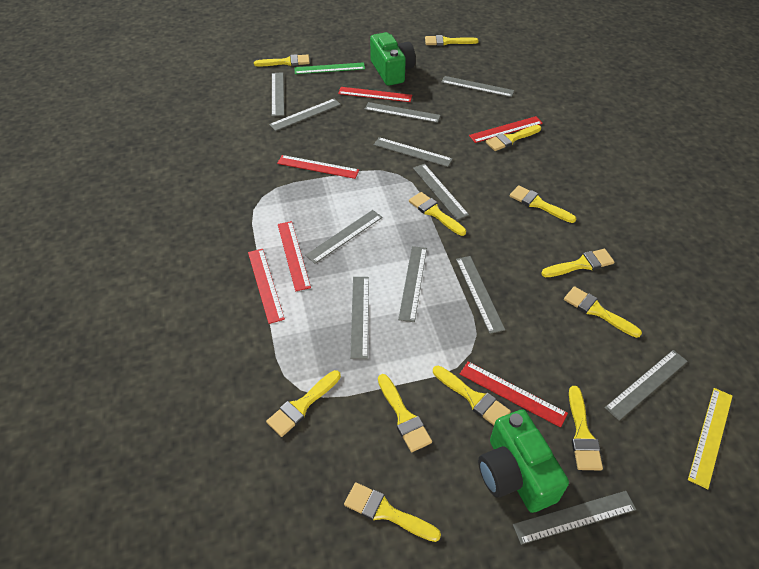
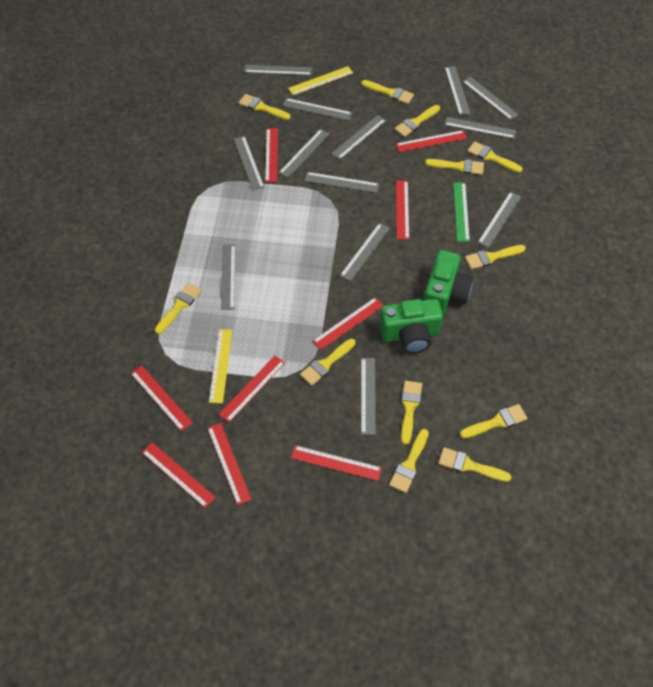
grey ruler: [269,98,341,131] [272,72,284,116] [305,210,383,264] [350,277,369,359] [365,102,441,123] [374,137,453,167] [398,246,427,322] [413,164,469,220] [441,76,514,97] [456,256,505,334] [513,491,636,545] [605,350,688,421] = 12 -> [221,245,236,310] [234,136,265,190] [244,65,312,75] [278,129,330,178] [283,98,352,121] [304,172,379,193] [331,115,386,159] [340,223,390,281] [361,358,376,435] [444,117,516,139] [445,66,471,115] [462,77,519,120] [478,192,521,248] = 13
red ruler: [248,249,285,324] [277,155,359,179] [278,221,311,291] [338,87,412,102] [460,362,568,428] [469,116,543,143] = 6 -> [131,365,193,431] [142,442,216,508] [207,423,252,505] [218,356,285,422] [265,128,278,182] [291,445,382,481] [313,297,384,350] [396,130,467,152] [396,181,410,240] = 9
yellow ruler: [688,388,733,489] = 1 -> [209,329,232,403] [288,66,353,95] = 2

